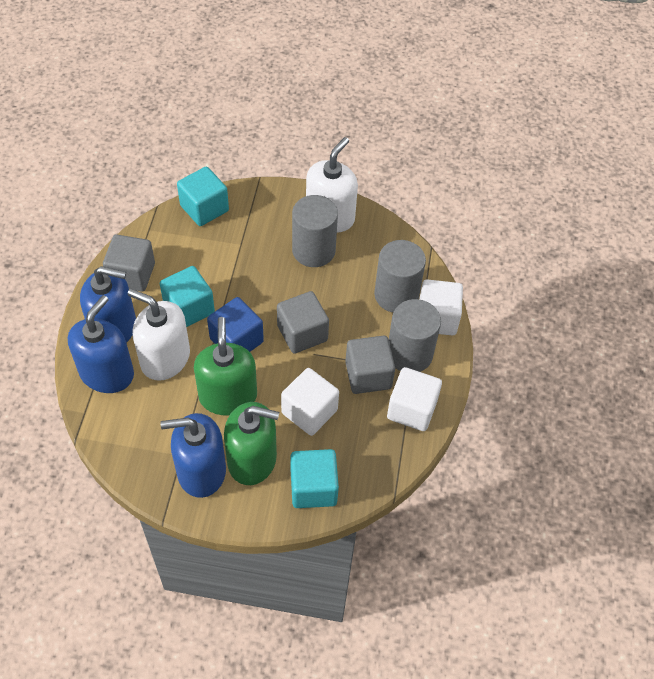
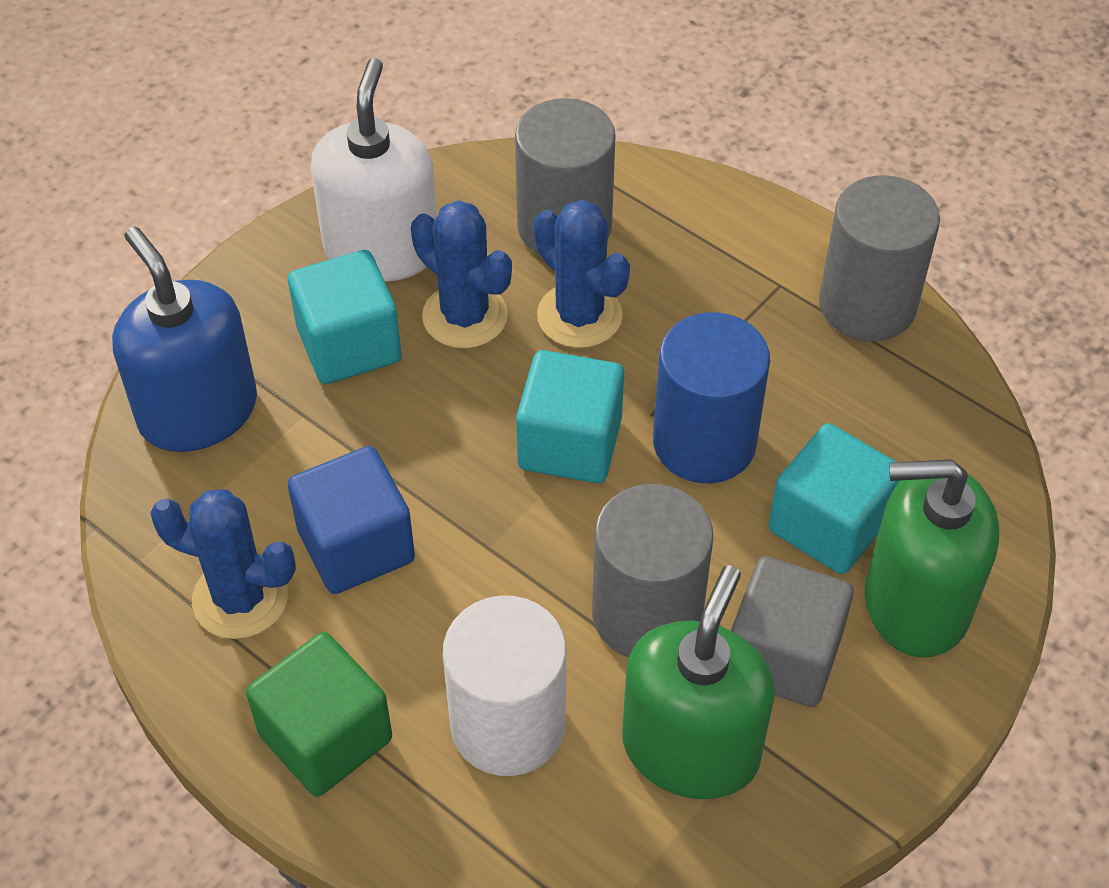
blue cactus: none = 0 -> [150,489,296,639] [411,200,512,349] [534,200,630,348] = 3
blue cylinder: none = 0 -> [653,312,770,483] = 1
blue soap dispenser: [68,295,134,393] [80,266,136,343] [160,413,226,498] = 3 -> [112,226,257,452] = 1
green cube: none = 0 -> [246,632,392,797] = 1
grey cube: [103,234,155,292] [277,291,329,354] [345,336,395,394] = 3 -> [731,556,854,707] = 1
white cube: [281,368,339,436] [387,367,442,431] [419,279,463,336] = 3 -> none = 0
white cylinder: none = 0 -> [443,596,566,776] = 1
white soap dispenser: [128,289,190,381] [306,137,358,233] = 2 -> [311,58,437,282] = 1

